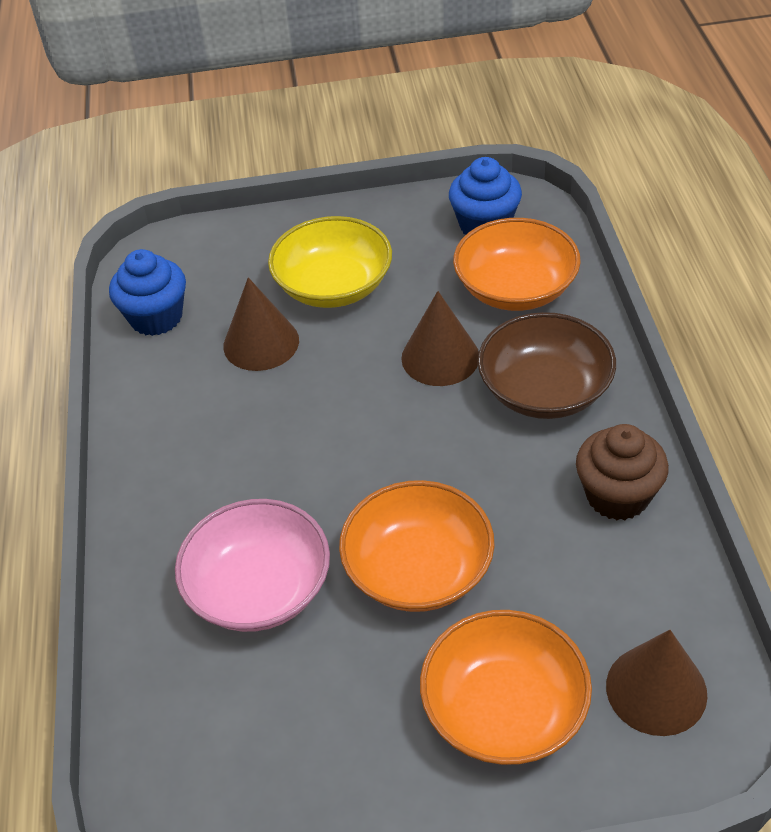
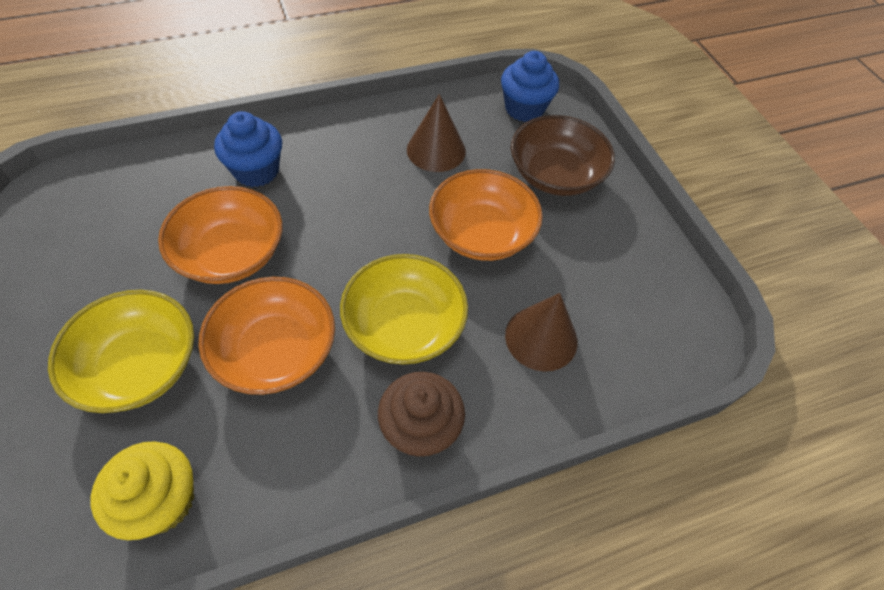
brown cone: [223,277,299,371] [401,291,479,386] [606,630,707,736] = 3 -> [407,94,466,172] [505,293,578,372] = 2
pink bowl: [175,499,330,632] = 1 -> none = 0
yellow bowl: [268,216,392,308] = 1 -> [48,290,194,413] [340,254,468,365] = 2
yellow cupcake: none = 0 -> [91,441,194,540] = 1

